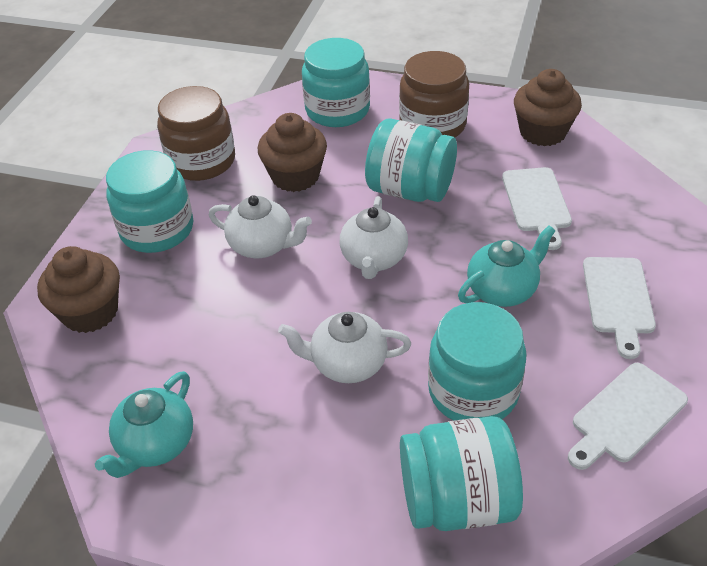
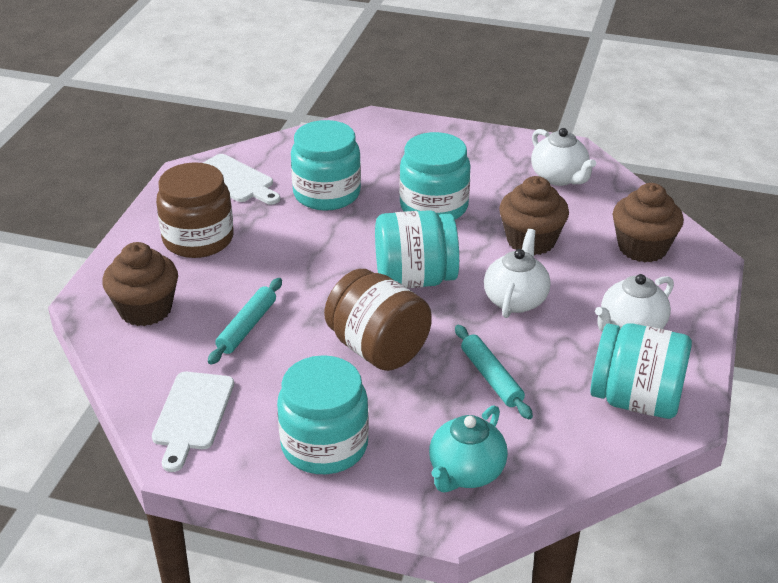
turquoise rolling pin: none = 0 -> [208,278,282,365] [455,325,533,419] = 2
turquoise teapot: [95,371,193,478] [458,225,556,307] = 2 -> [429,405,508,493] = 1
white cutting board: [502,167,572,250] [568,363,688,470] [583,257,656,359] = 3 -> [152,372,234,472] [203,154,280,205] = 2

